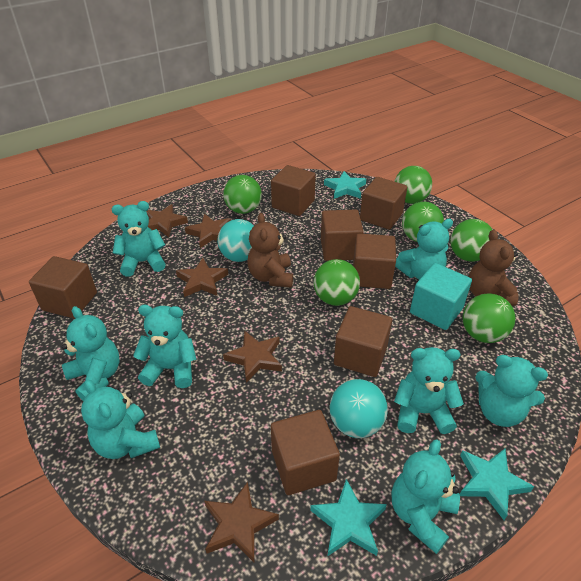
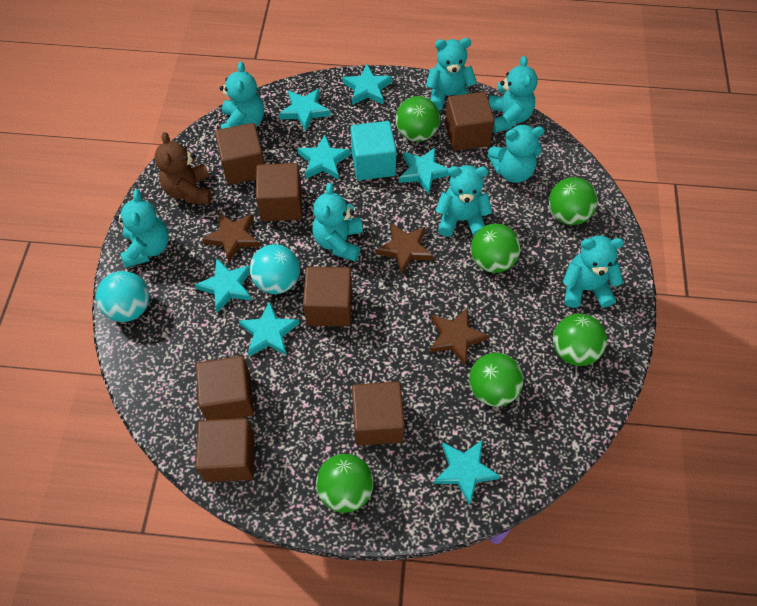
brown star: [146,204,188,237] [176,258,228,297] [185,214,231,248] [204,482,279,563] [223,331,282,383] = 5 -> [202,212,260,262] [376,223,433,274] [430,307,489,365] = 3
brown teddy bear: [247,213,293,287] [469,230,518,306] = 2 -> [155,132,212,204] = 1
turquoise star: [310,479,387,557] [324,171,366,199] [460,449,534,520] = 3 -> [195,258,252,313] [239,301,300,357] [279,89,331,131] [297,135,351,179] [342,64,392,105] [399,148,450,194] [434,440,501,505] = 7

